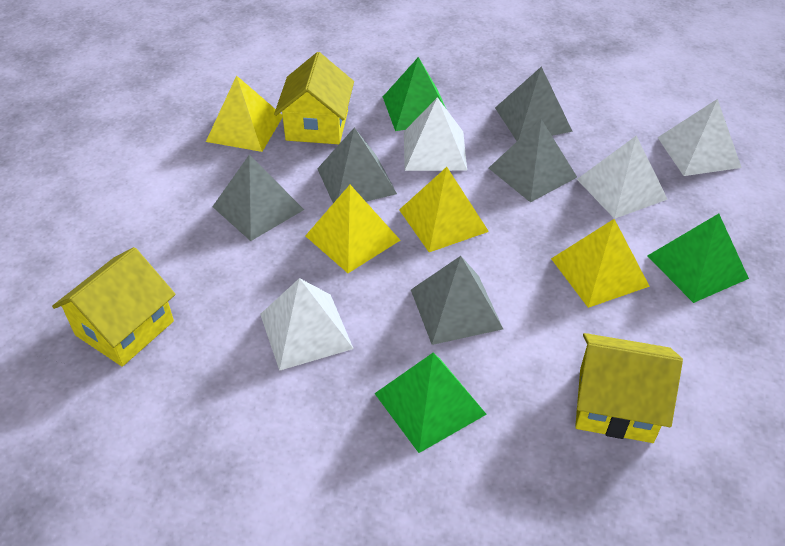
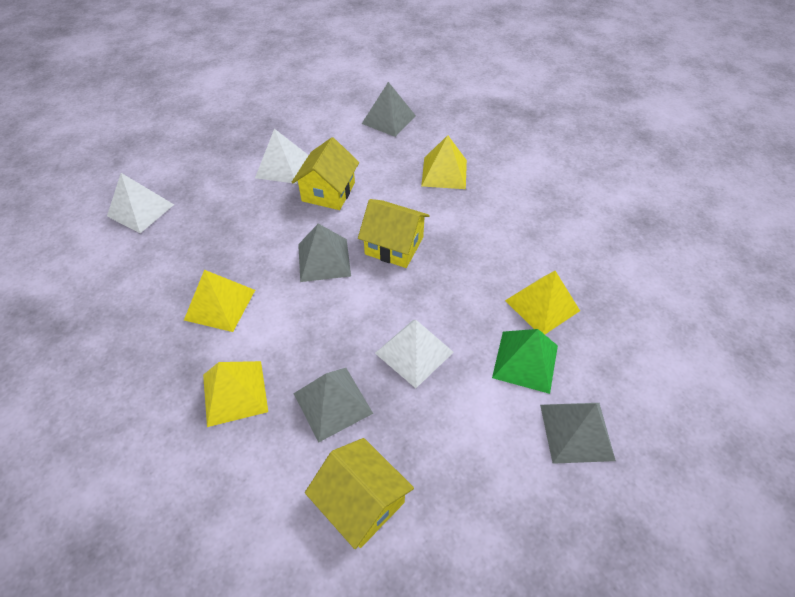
green pyramid: [374,353,487,453] [383,57,446,131] [647,214,749,303] = 3 -> [492,329,558,394] = 1
grey pyramid: [212,154,304,241] [317,128,397,203] [411,256,503,345] [489,119,577,203] [495,66,573,141] = 5 -> [293,368,373,443] [298,224,351,282] [362,82,416,137] [540,403,616,464] = 4
white pyramid: [260,278,354,371] [404,97,467,171] [577,135,668,219] [657,99,742,176] = 4 -> [107,173,174,233] [255,129,309,184] [375,320,454,388] = 3

